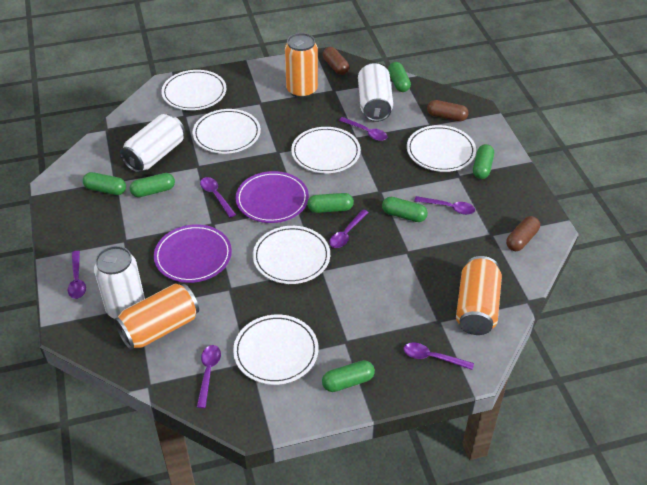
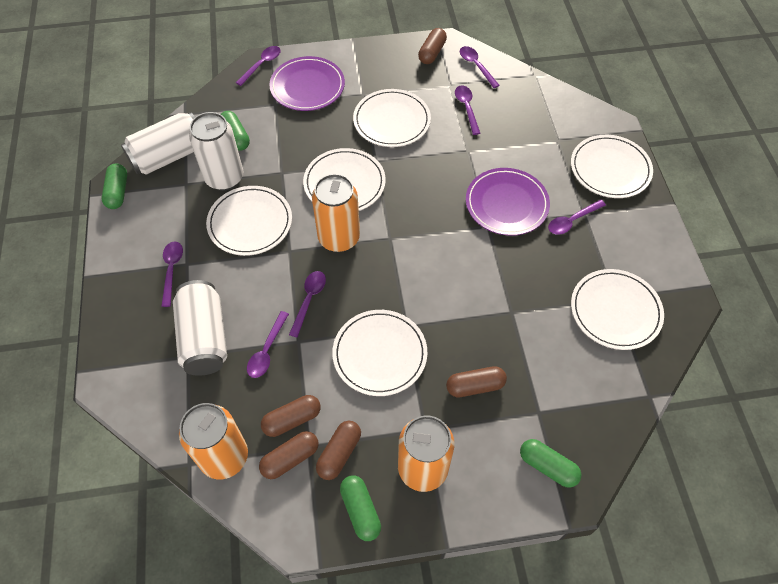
brown capsule: [323,47,349,75] [427,100,469,121] [506,216,540,251] = 3 -> [259,431,319,479] [261,395,321,437] [316,420,361,480] [418,28,447,64] [446,366,507,397] = 5
green capsule: [83,172,126,195] [130,173,175,197] [307,193,354,213] [322,360,375,392] [382,197,428,222] [388,62,411,92] [473,144,494,179] = 7 -> [102,164,127,209] [221,111,250,151] [340,475,381,541] [520,439,581,488] = 4

